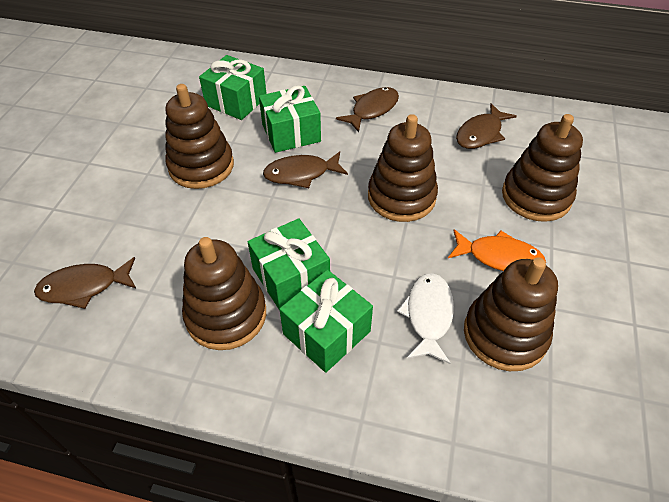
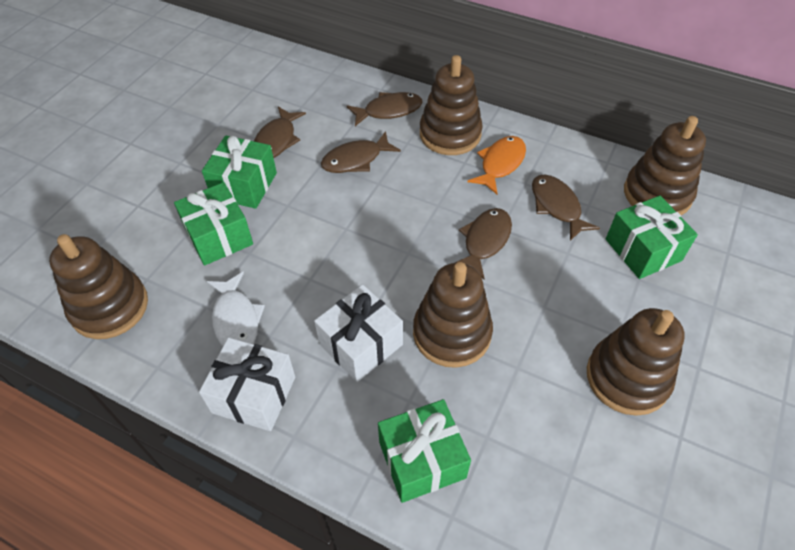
brown fish: [34,257,136,309] [263,151,348,188] [336,87,399,132] [456,103,517,149] = 4 -> [254,107,306,158] [321,131,401,173] [347,92,423,126] [455,208,512,279] [532,174,600,241] = 5
white gift: none = 0 -> [199,337,295,431] [314,284,403,382] = 2

